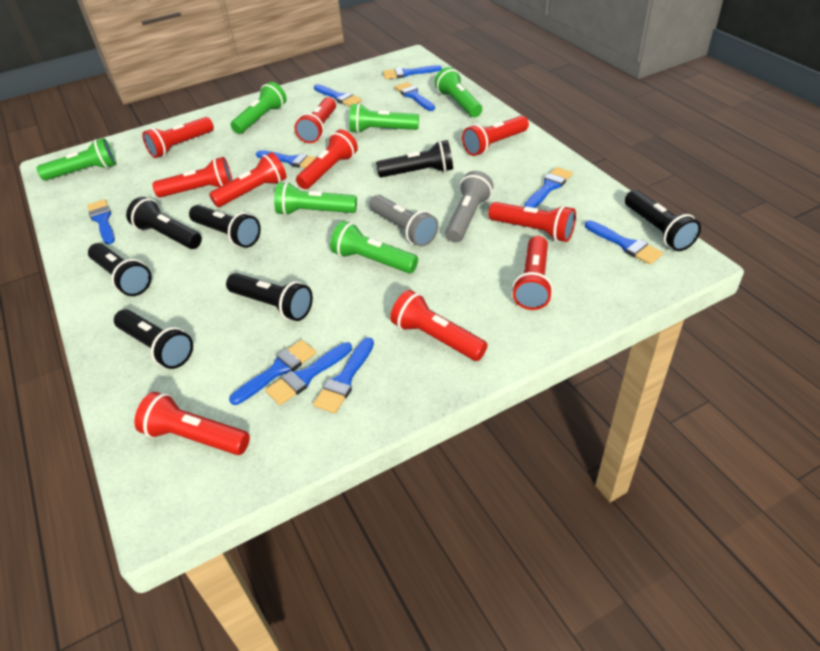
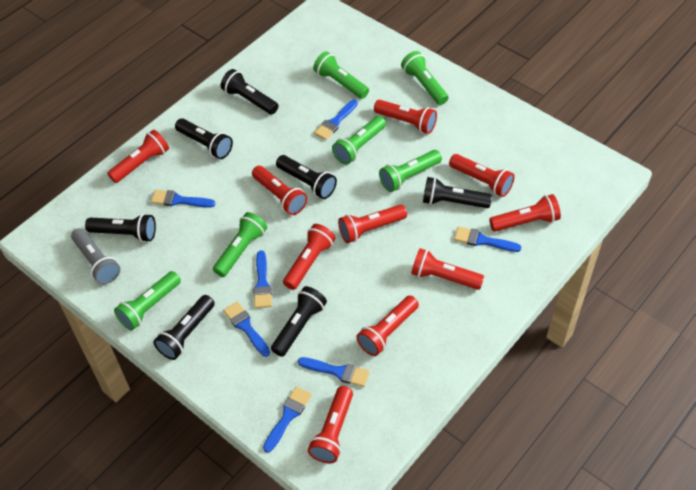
blue brush: [87,199,115,244] [229,340,316,405] [256,150,317,168] [265,342,352,405] [313,337,374,413] [314,84,362,106] [383,65,442,79] [395,82,435,111] [524,167,573,208] [585,220,663,265] = 10 -> [151,190,215,208] [223,301,270,357] [253,250,272,308] [263,386,312,453] [298,357,370,387] [314,100,358,140] [454,227,521,252] = 7
grey flashlight: [369,195,439,247] [445,171,493,243] = 2 -> [71,228,120,285] = 1

